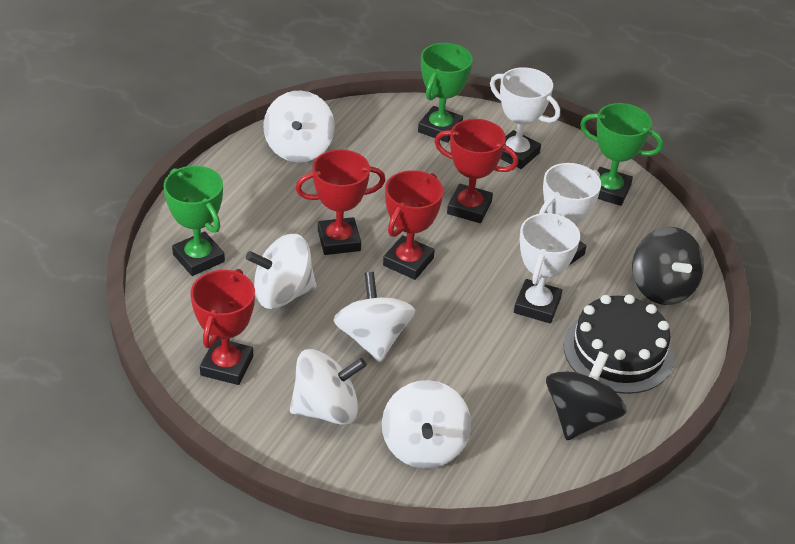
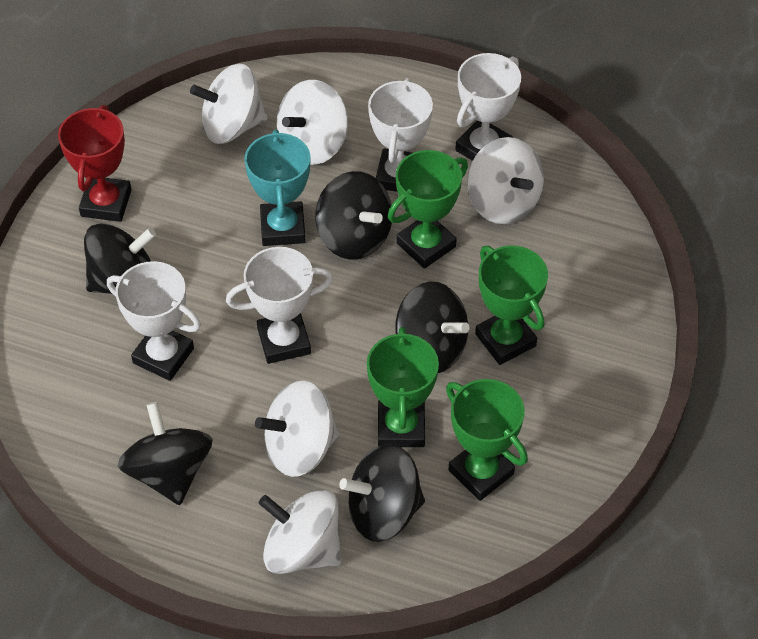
black cake: [564,294,674,394] = 1 -> none = 0
black spinning top: [546,351,627,440] [632,227,704,305] = 2 -> [84,224,156,294] [118,402,212,505] [315,171,392,259] [339,444,425,542] [395,282,469,373] = 5
green trophy: [164,166,225,276] [418,43,473,143] [580,103,663,206] = 3 -> [367,327,439,447] [388,150,468,269] [446,379,528,501] [475,246,548,365] = 4
red trophy: [190,269,255,385] [295,150,386,255] [383,170,443,280] [434,119,518,223] = 4 -> [58,105,132,222] = 1
turquoise trophy: none = 0 -> [244,129,310,246] = 1
white trophy: [490,67,560,169] [514,213,580,323] [539,163,601,265] = 3 -> [107,261,201,381] [226,247,333,364] [368,78,433,192] [455,53,521,161] = 4

